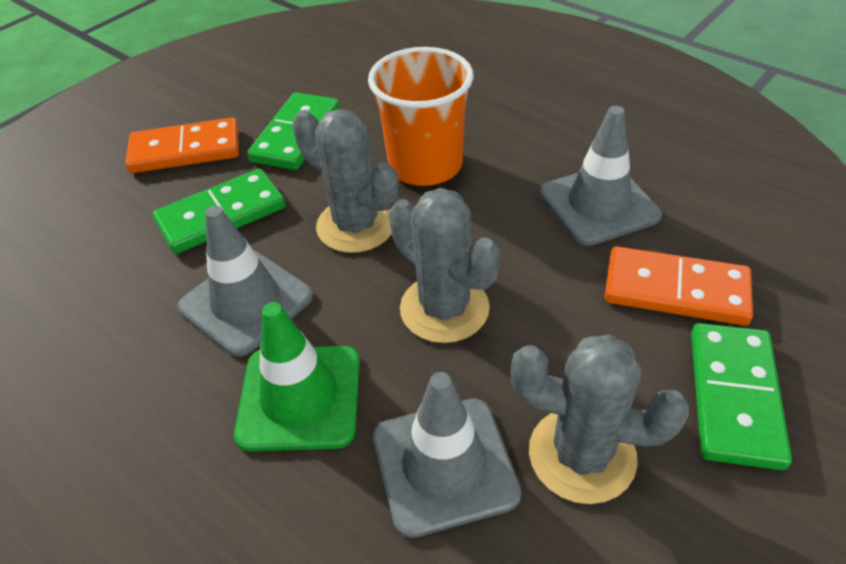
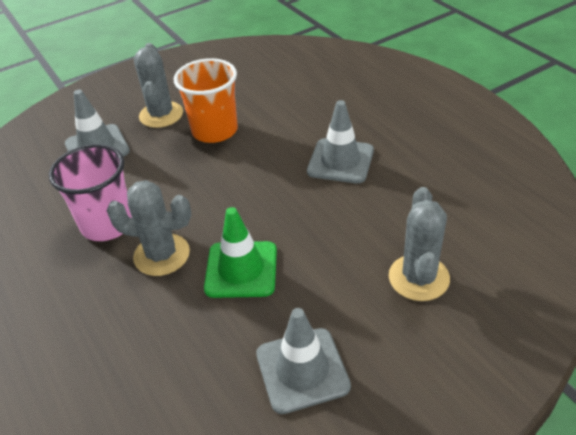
green domino: [153,169,286,254] [247,92,340,170] [691,323,792,470] = 3 -> none = 0
orange domino: [125,118,239,173] [605,246,753,326] = 2 -> none = 0
pink cup: none = 0 -> [49,144,132,241] = 1

